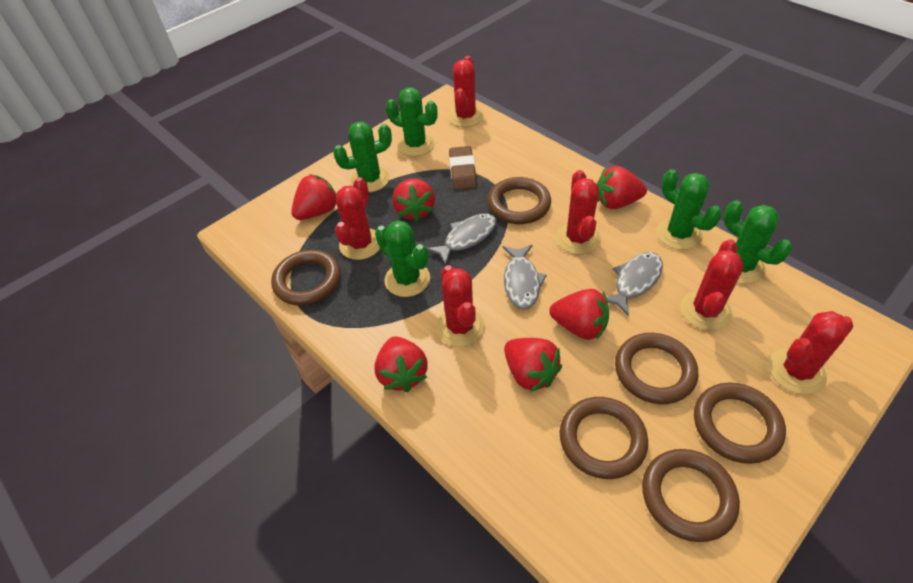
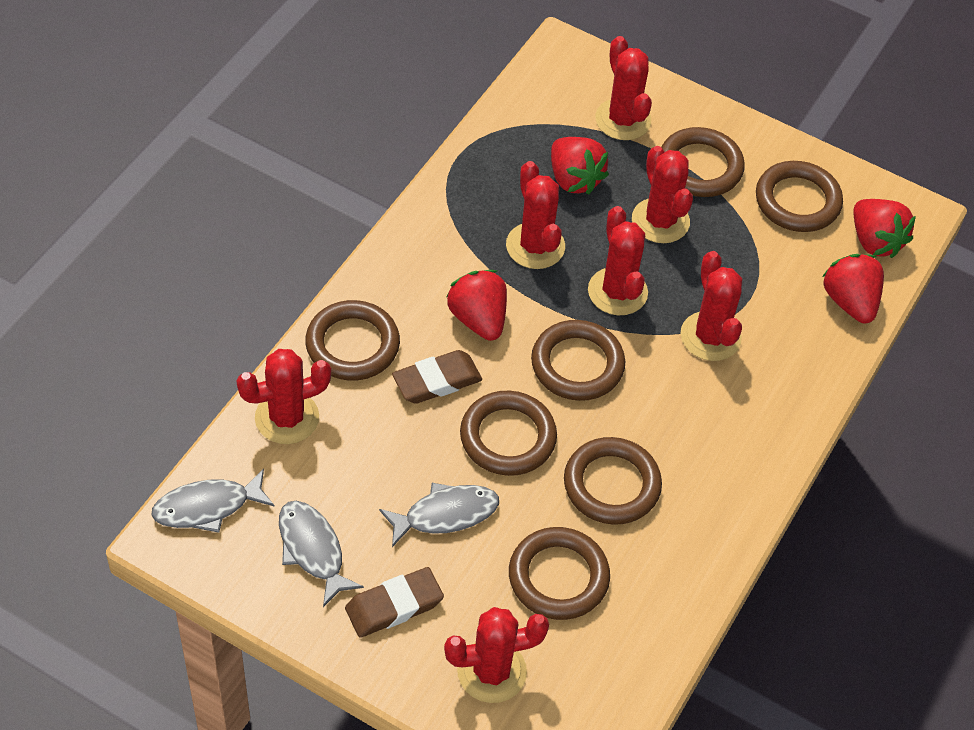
brown eraser: [449,146,477,190] = 1 -> [345,567,444,638] [392,350,482,404] = 2
brown ring: [271,250,341,306] [487,177,551,224] [560,397,648,479] [615,333,698,404] [642,449,740,542] [694,382,786,464] = 6 -> [305,300,400,381] [460,391,557,476] [509,527,610,620] [531,320,625,401] [564,437,662,525] [661,127,745,197] [756,161,843,232] = 7
green cactus: [333,122,392,192] [375,220,430,297] [386,87,438,157] [656,169,722,250] [724,200,792,284] = 5 -> none = 0
red cactus: [335,177,380,260] [436,265,485,347] [448,56,484,127] [556,170,601,254] [681,239,744,331] [769,311,854,395] = 6 -> [237,349,331,444] [444,607,549,703] [506,161,565,269] [588,206,648,315] [595,36,652,140] [632,146,693,243] [681,251,742,361] = 7
red strawberry: [291,174,336,220] [374,336,428,392] [392,178,435,222] [504,338,562,392] [549,289,609,340] [597,166,647,209] = 6 -> [447,270,507,341] [551,137,609,195] [822,254,884,323] [853,199,916,258] = 4

